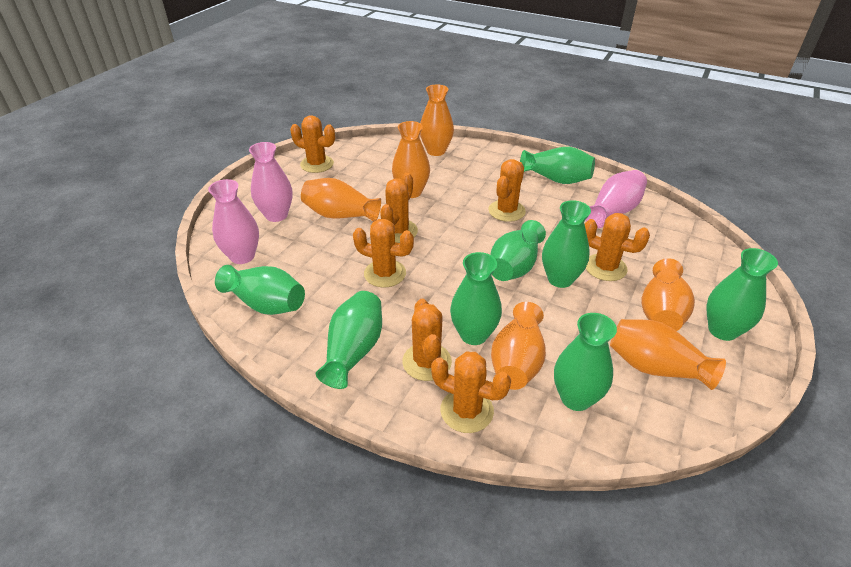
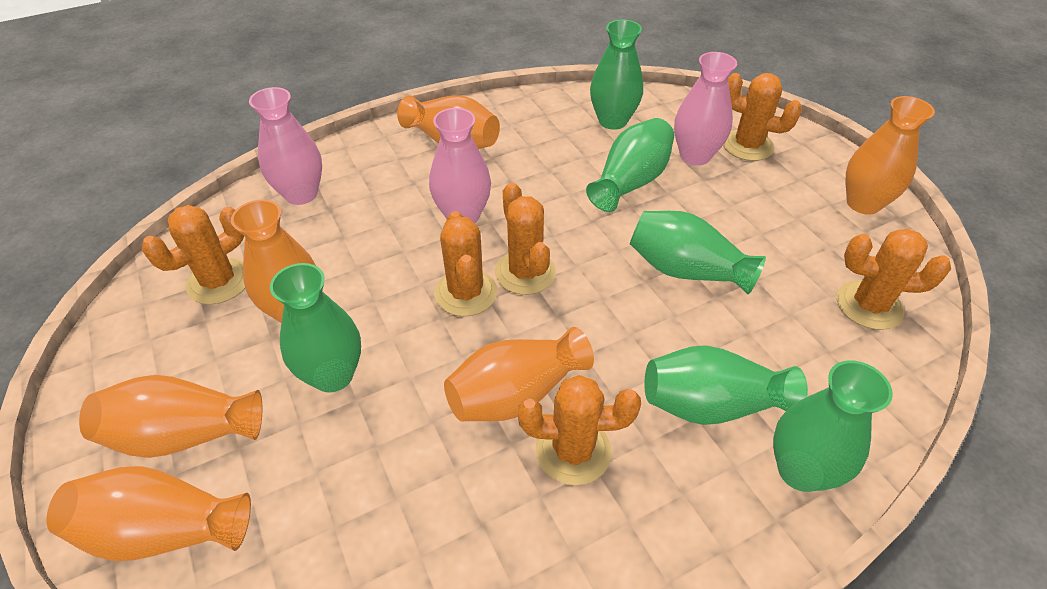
green vase: [215,265,305,315] [316,291,382,389] [450,252,502,345] [490,220,546,281] [520,147,595,184] [542,200,591,288] [554,313,617,411] [706,248,778,341] = 8 -> [270,263,361,393] [586,118,674,212] [590,19,643,130] [630,211,766,294] [644,345,808,425] [773,360,893,492] = 6
orange cactus: [290,116,335,173] [353,219,414,288] [380,173,418,243] [402,299,452,381] [431,352,511,433] [489,159,526,222] [585,213,650,281] = 7 -> [142,205,245,305] [435,211,497,316] [495,182,556,295] [518,375,641,485] [723,73,802,161] [837,228,951,330] = 6

